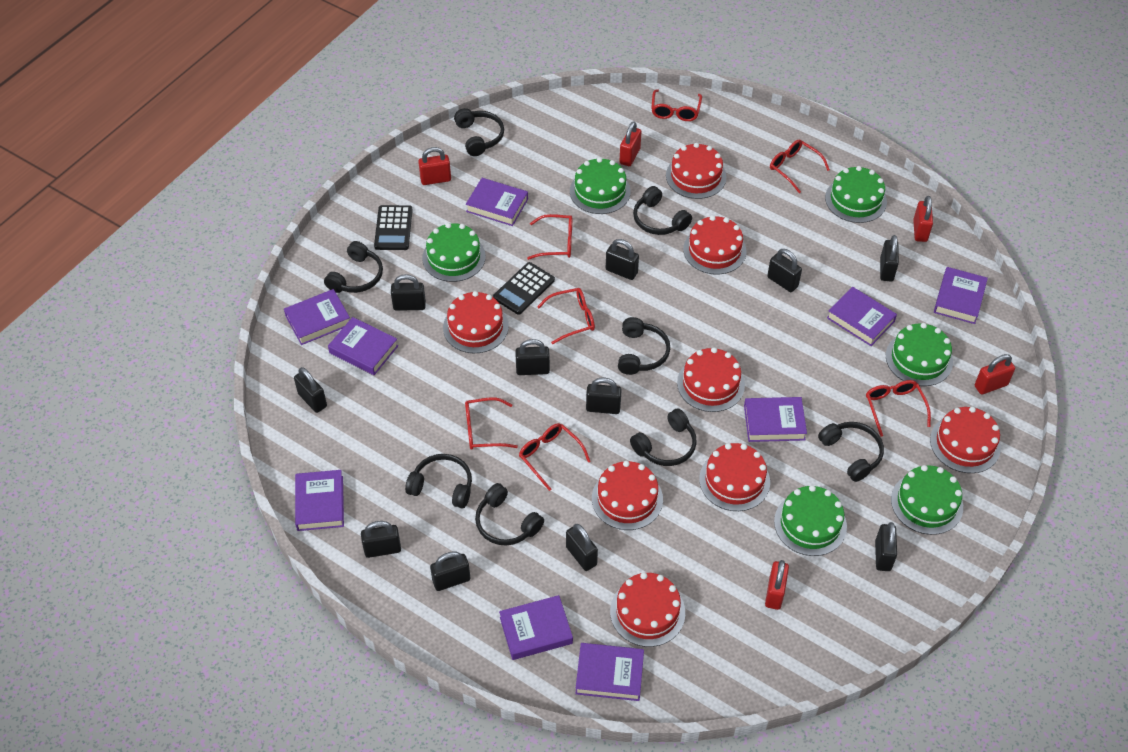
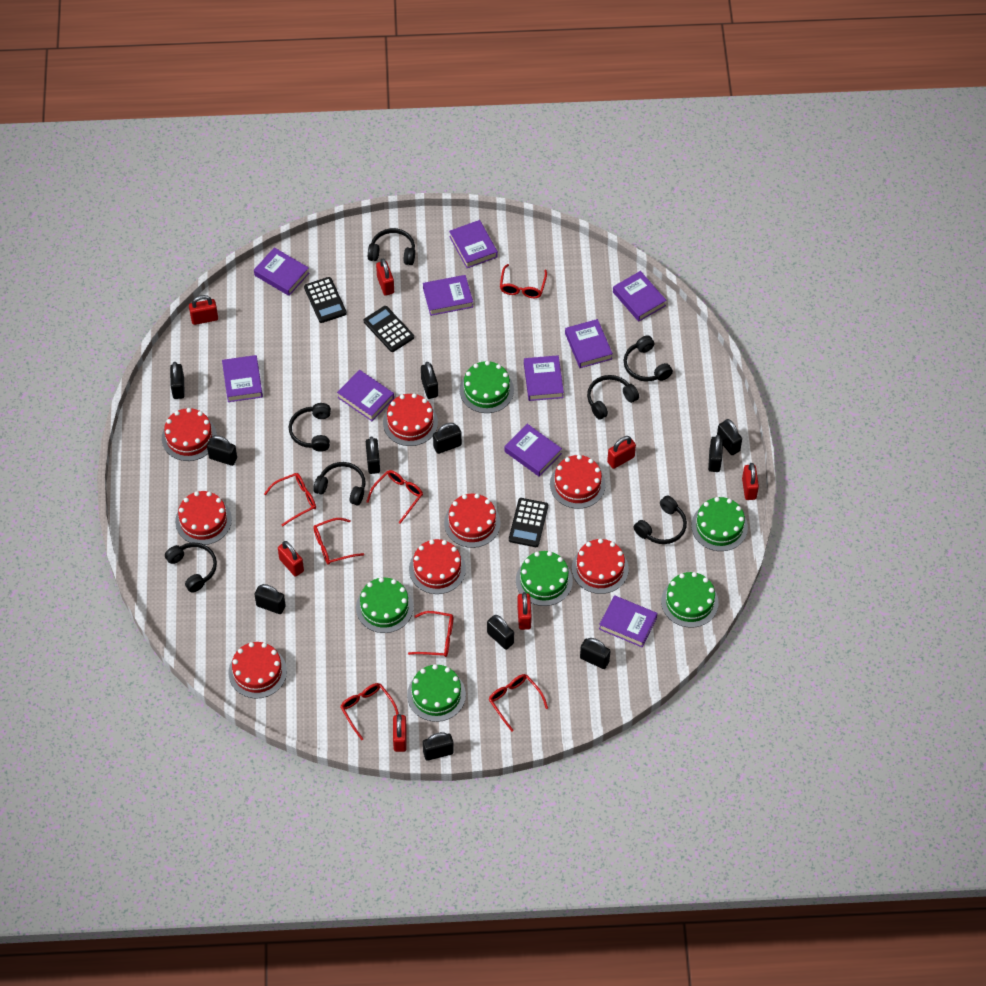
black calculator: [374,205,413,250] [493,262,555,315] = 2 -> [304,277,347,323] [364,306,414,352] [509,498,548,547] = 3
black headphones: [324,241,383,293] [405,454,472,508] [454,108,504,156] [475,483,544,545] [618,317,670,375] [630,408,697,466] [633,186,692,235] [818,422,884,482] = 8 -> [165,543,217,593] [289,403,331,452] [313,462,365,505] [368,228,415,265] [587,375,639,420] [624,335,673,381] [634,496,687,544] = 7
purple book: [284,289,350,345] [295,470,344,531] [328,317,398,375] [466,178,528,226] [499,595,573,660] [575,643,644,701] [744,397,807,442] [827,287,897,346] [934,267,988,324] = 9 -> [222,355,263,402] [254,247,309,296] [337,370,394,421] [423,275,473,316] [449,220,498,268] [504,424,562,477] [524,355,564,401] [565,319,613,368] [599,595,657,647] [613,271,667,322] = 10
red padlock: [418,147,451,185] [619,121,641,166] [765,560,789,610] [913,196,933,242] [975,354,1015,394] = 5 -> [189,295,218,325] [278,541,304,577] [376,259,394,296] [393,714,407,752] [517,592,532,630] [607,436,636,469] [742,463,759,500] = 7

